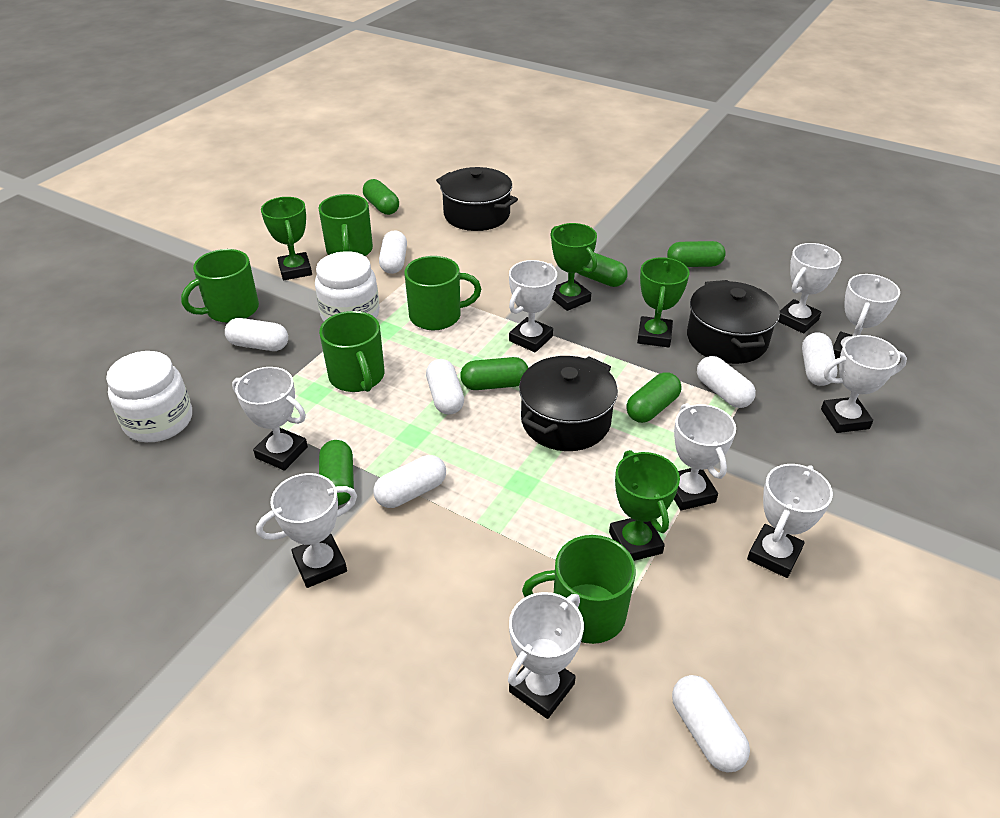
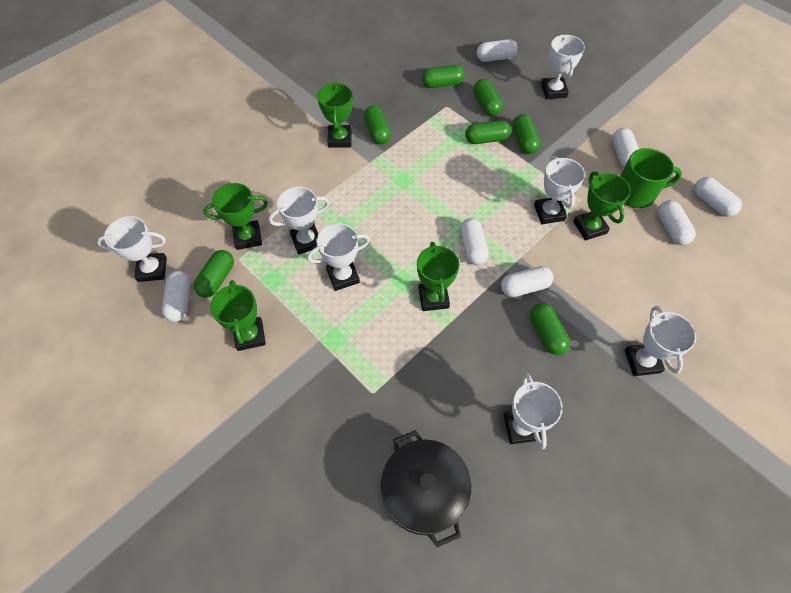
black pot: [436,167,518,231] [519,356,618,451] [687,280,780,364] = 3 -> [381,430,472,548] = 1
green capsule: [319,440,354,506] [363,179,399,215] [460,357,528,390] [577,253,628,287] [626,372,681,423] [667,241,726,267] = 6 -> [194,250,234,298] [364,106,391,144] [422,65,465,88] [465,120,511,144] [473,79,502,116] [512,114,541,154] [530,303,570,355] = 7
green mug: [181,249,259,323] [318,194,373,256] [319,311,385,392] [404,256,481,330] [522,535,636,644] = 5 -> [620,148,682,208] = 1
green trophy: [261,197,312,280] [550,223,597,311] [609,450,680,561] [637,257,690,347] = 4 -> [203,183,268,250] [210,280,266,351] [317,82,353,148] [417,242,459,311] [573,172,631,240] = 5
white jar: [106,351,192,442] [315,251,380,322] = 2 -> none = 0
white trophy: [232,367,308,471] [256,473,357,588] [508,592,584,719] [509,260,557,352] [674,403,736,510] [747,464,833,578] [778,243,842,333] [821,335,907,433] [833,274,900,359] = 9 -> [97,216,167,282] [268,187,330,255] [307,223,370,291] [504,373,563,449] [534,156,585,224] [541,34,585,99] [624,306,696,376] = 7

